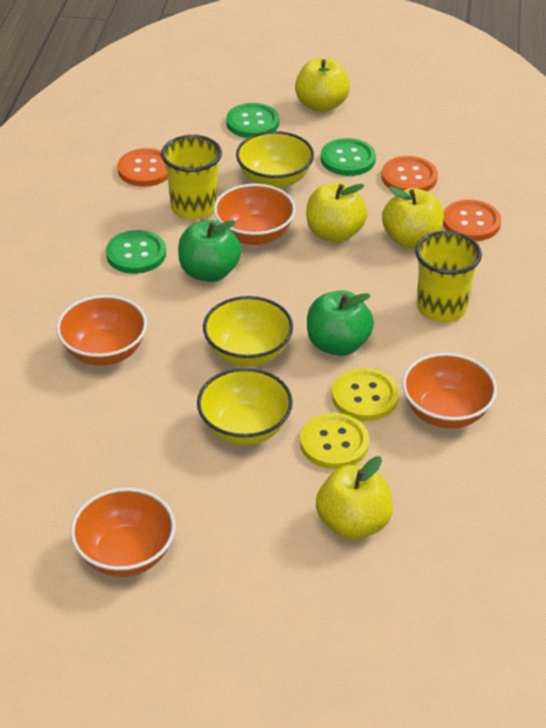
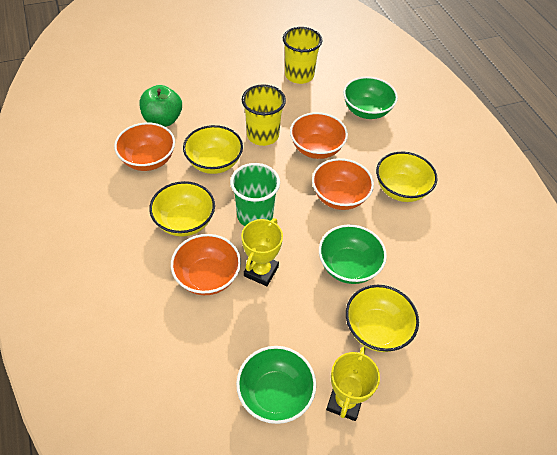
green apple: [178,220,241,282] [307,290,374,356] = 2 -> [140,85,182,127] = 1
green bowl: none = 0 -> [236,346,316,424] [319,224,387,284] [343,76,398,119] = 3
green button: [106,230,166,274] [226,103,279,138] [321,138,376,176] = 3 -> none = 0
green cup: none = 0 -> [230,163,280,226] = 1
orange button: [117,148,168,187] [381,156,438,191] [443,199,501,241] = 3 -> none = 0
yellow apple: [295,58,350,112] [306,182,368,243] [316,456,393,540] [382,187,444,249] = 4 -> none = 0
yellow bowl: [197,368,293,445] [203,296,293,367] [236,131,314,189] = 3 -> [149,181,215,237] [183,125,243,174] [346,285,419,352] [376,152,438,202] = 4
yellow button: [300,413,369,469] [332,368,399,421] = 2 -> none = 0
yellow trophy: none = 0 -> [241,218,283,286] [326,346,380,421] = 2

